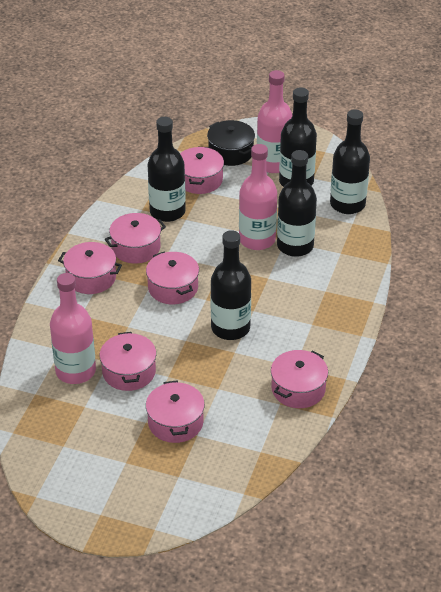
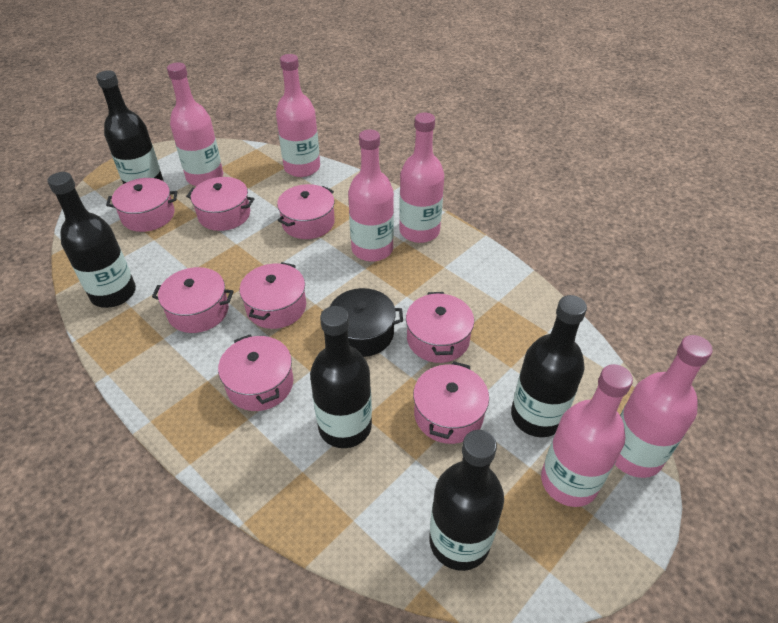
pink bottle: [50,273,96,384] [239,144,277,250] [257,70,292,173] = 3 -> [167,62,223,186] [276,54,320,177] [348,129,394,262] [399,112,444,243] [541,364,633,507] [615,335,713,478] = 6
pink pot: [58,242,122,294] [100,332,156,391] [105,213,166,263] [146,252,199,304] [146,381,205,443] [180,147,224,194] [271,350,328,408] = 7 -> [106,178,177,232] [152,267,233,333] [186,177,254,231] [218,335,293,411] [239,262,306,329] [277,184,335,239] [406,292,474,363] [413,361,489,444] = 8

